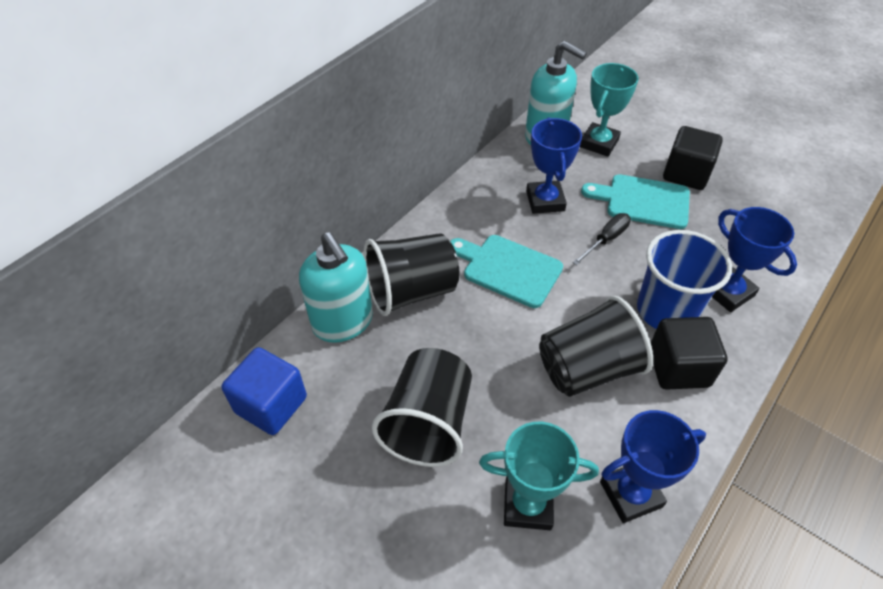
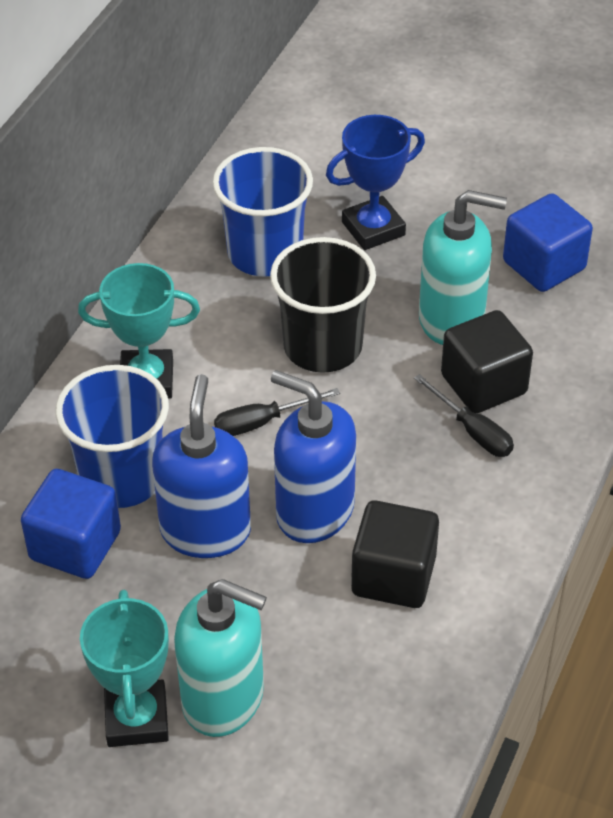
black cup: [364,233,459,316] [372,348,472,467] [539,296,653,397] = 3 -> [270,237,376,373] = 1
black screwdriver: [572,213,631,265] = 1 -> [214,388,340,436] [414,374,514,457] = 2
blue cube: [221,347,307,435] = 1 -> [21,469,121,579] [503,193,593,292] = 2
blue cup: [637,230,732,329] = 1 -> [55,365,169,508] [212,147,313,277] = 2
blue soap dispenser: none = 0 -> [152,374,251,558] [271,370,356,543] = 2
blue trophy: [526,118,582,214] [600,410,706,523] [712,207,797,312] = 3 -> [326,115,425,250] = 1
turquoise cutting board: [450,235,563,308] [581,174,690,229] = 2 -> none = 0

